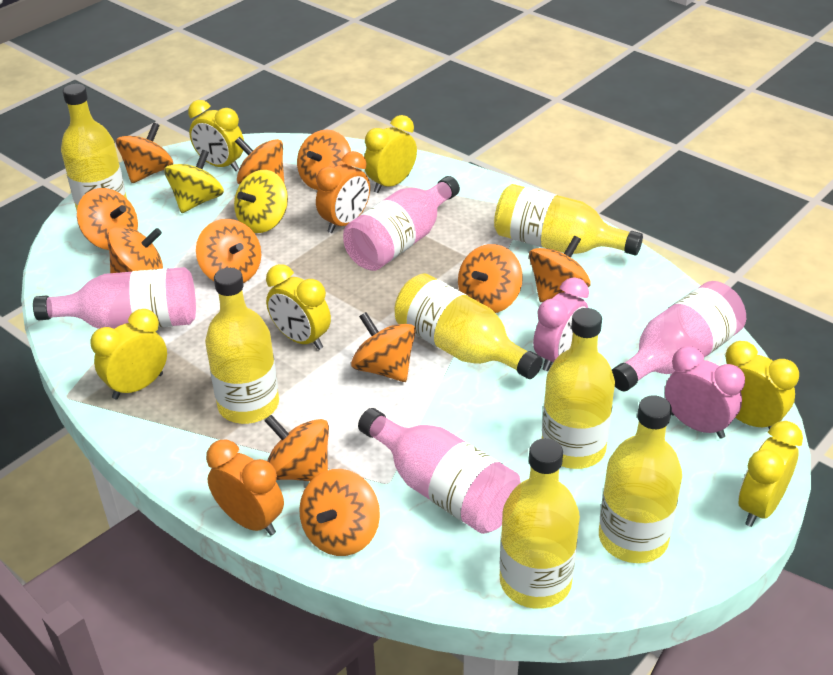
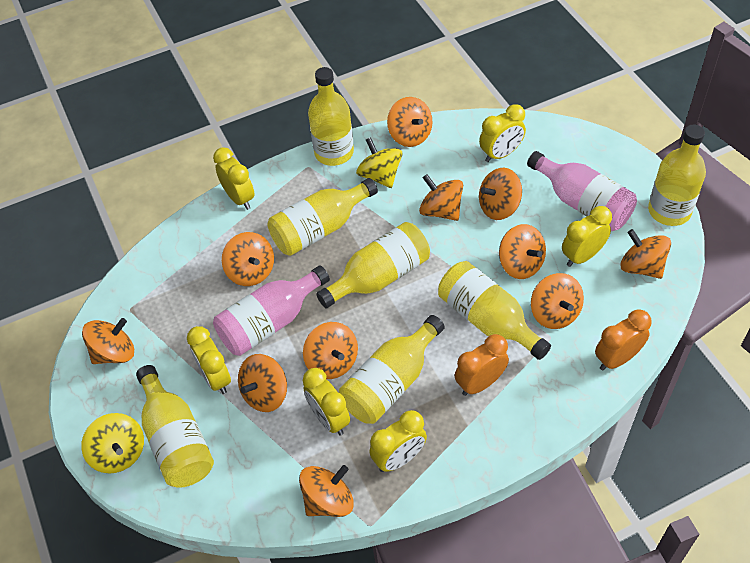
pink bottle: [33,267,196,329] [343,176,460,271] [358,408,521,534] [612,281,746,391] = 4 -> [213,265,330,356] [527,151,637,231] = 2
pink clock: [533,277,589,371] [665,346,745,439] = 2 -> none = 0

